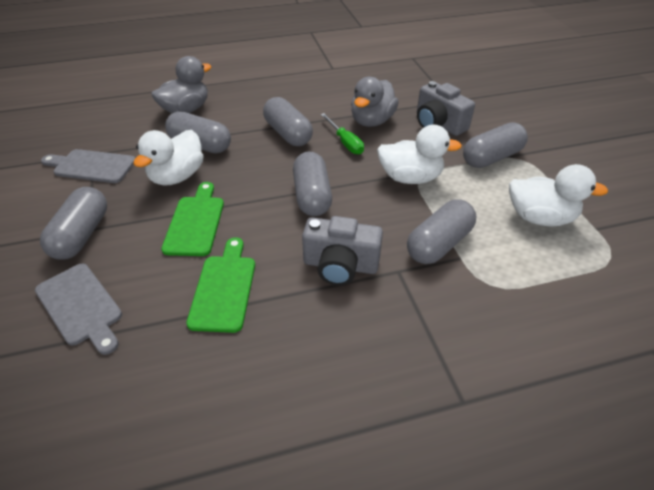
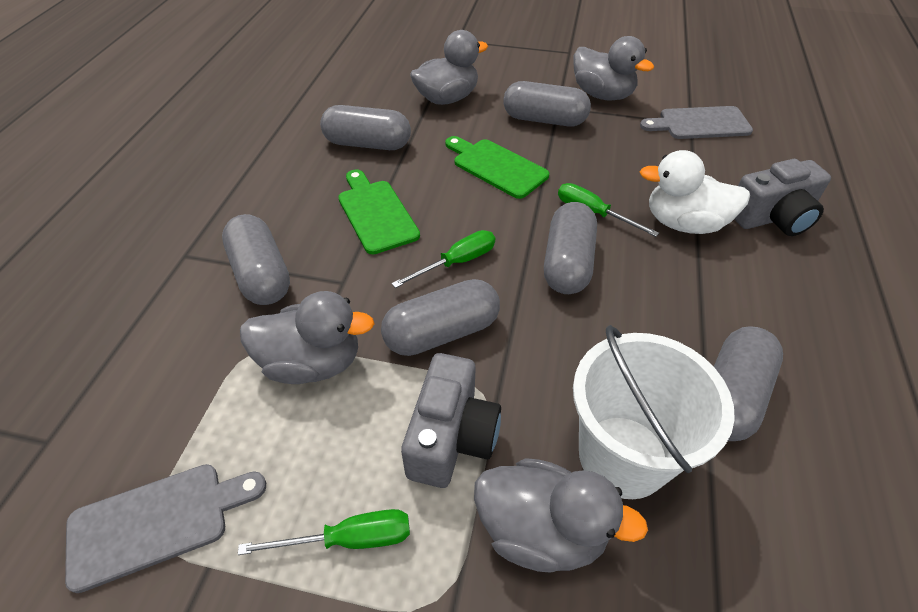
green screwdriver: [321,113,364,155] = 1 -> [238,509,410,555] [392,230,495,288] [558,183,659,237] = 3
grey duck: [151,56,211,113] [351,77,399,127] = 2 -> [240,291,374,384] [410,30,488,105] [474,458,648,573] [574,36,654,101] = 4
white bucket: none = 0 -> [573,325,735,499] = 1
white duck: [133,130,204,186] [377,125,462,184] [509,164,608,227] = 3 -> [640,150,750,234] = 1

